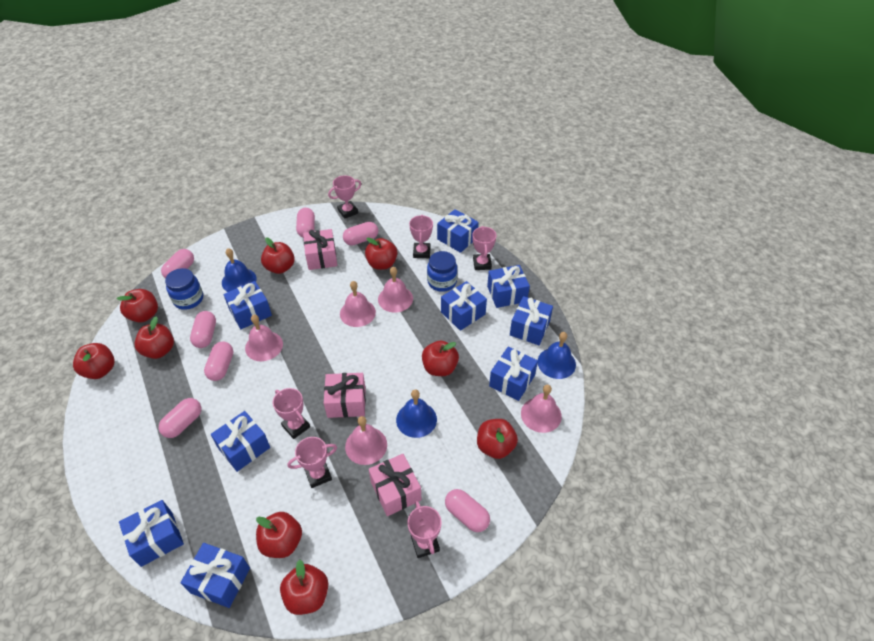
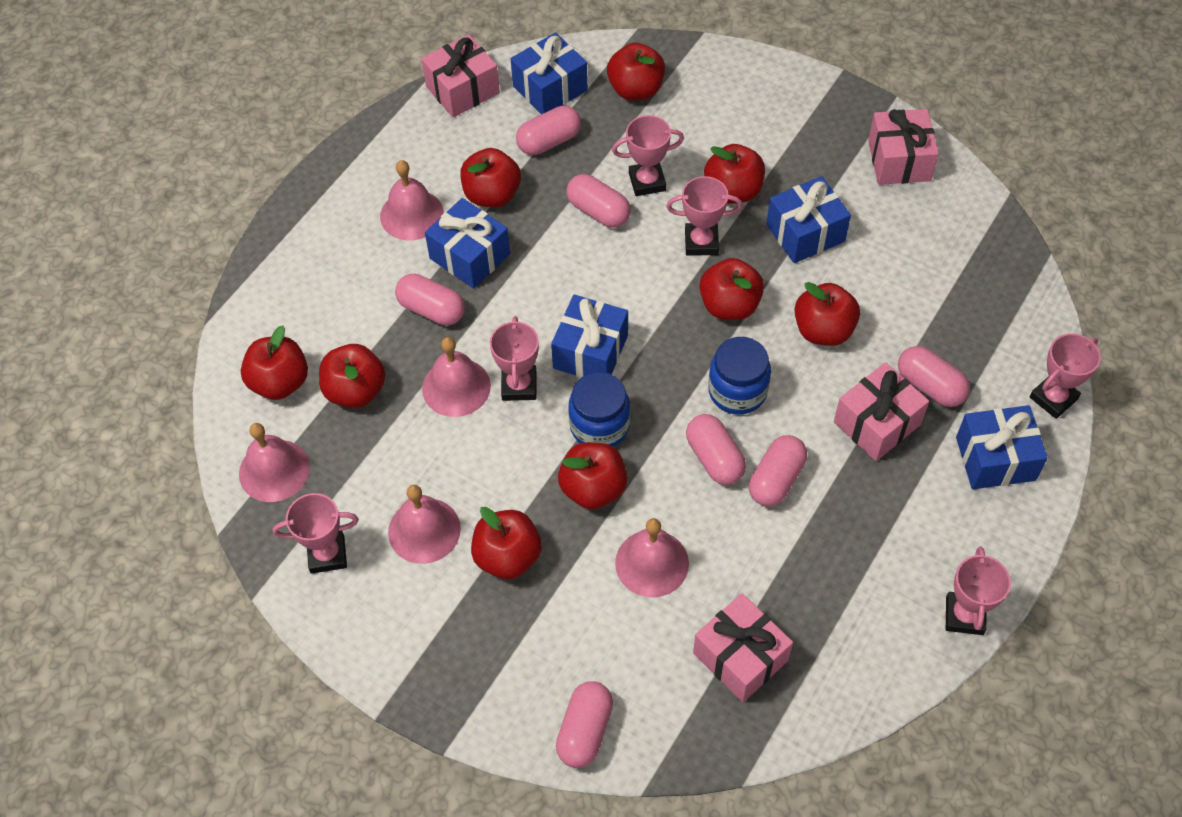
blue bell: [222,248,257,292] [396,389,437,438] [538,332,576,379] = 3 -> none = 0
blue gift: [119,500,184,567] [180,543,250,608] [211,411,270,472] [223,281,272,329] [437,209,479,253] [441,281,487,331] [487,265,530,308] [489,346,538,401] [510,296,553,345] = 9 -> [425,198,510,289] [511,32,588,114] [551,295,628,378] [766,176,851,263] [956,405,1048,489] = 5
pink gift: [303,229,337,270] [324,373,366,418] [369,454,422,516] = 3 -> [421,34,500,118] [693,593,793,702] [834,362,929,461] [868,109,939,185] = 4

